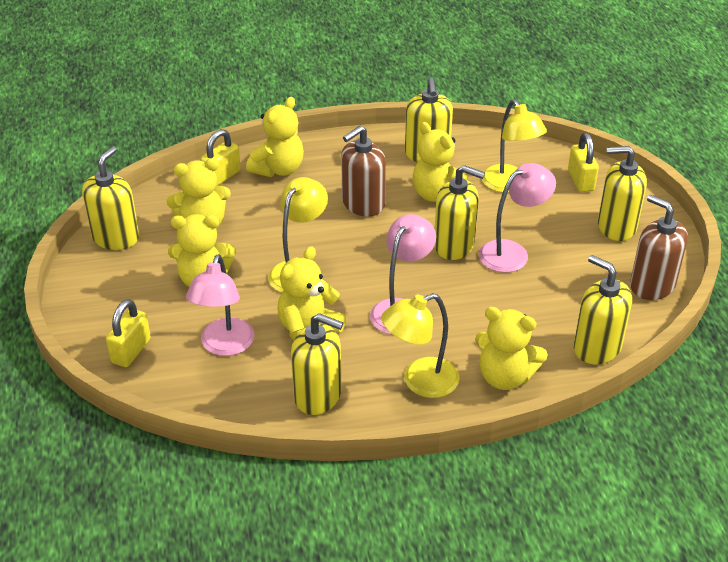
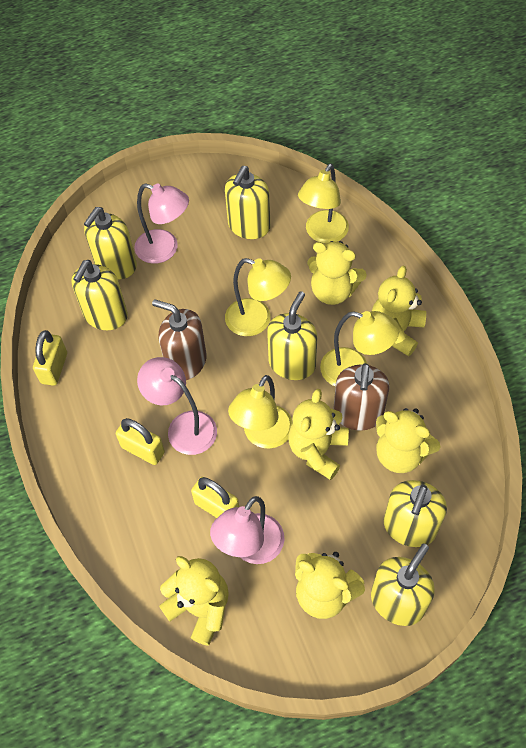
yellow lamp: [268,177,328,293] [381,293,460,398] [482,99,547,193] = 3 -> [225,258,291,336] [228,375,293,449] [298,163,349,244] [320,311,399,387] = 4

